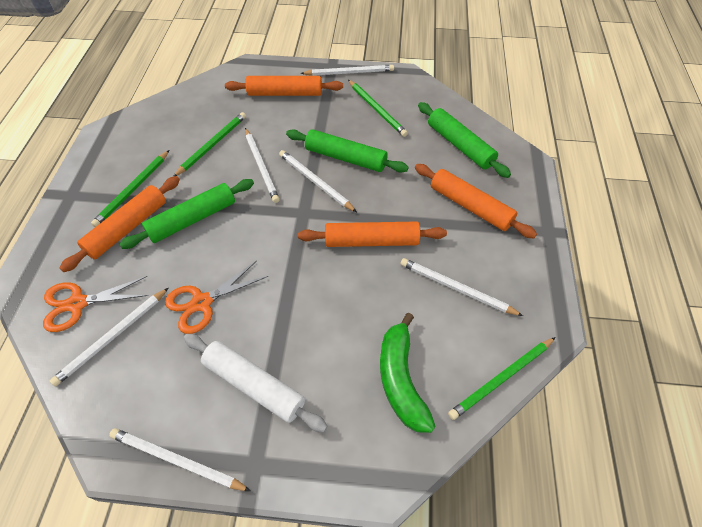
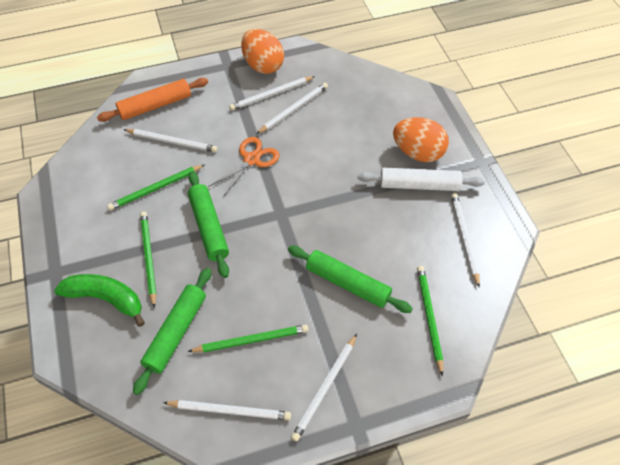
orange egg: none = 0 -> [241,29,284,74] [393,117,449,162] = 2
orange rolling pin: [60,176,180,272] [225,76,343,96] [298,221,447,247] [415,164,537,239] = 4 -> [97,78,208,122] = 1
orange scissors: [43,276,149,332] [165,261,268,334] = 2 -> [208,137,279,198] = 1

